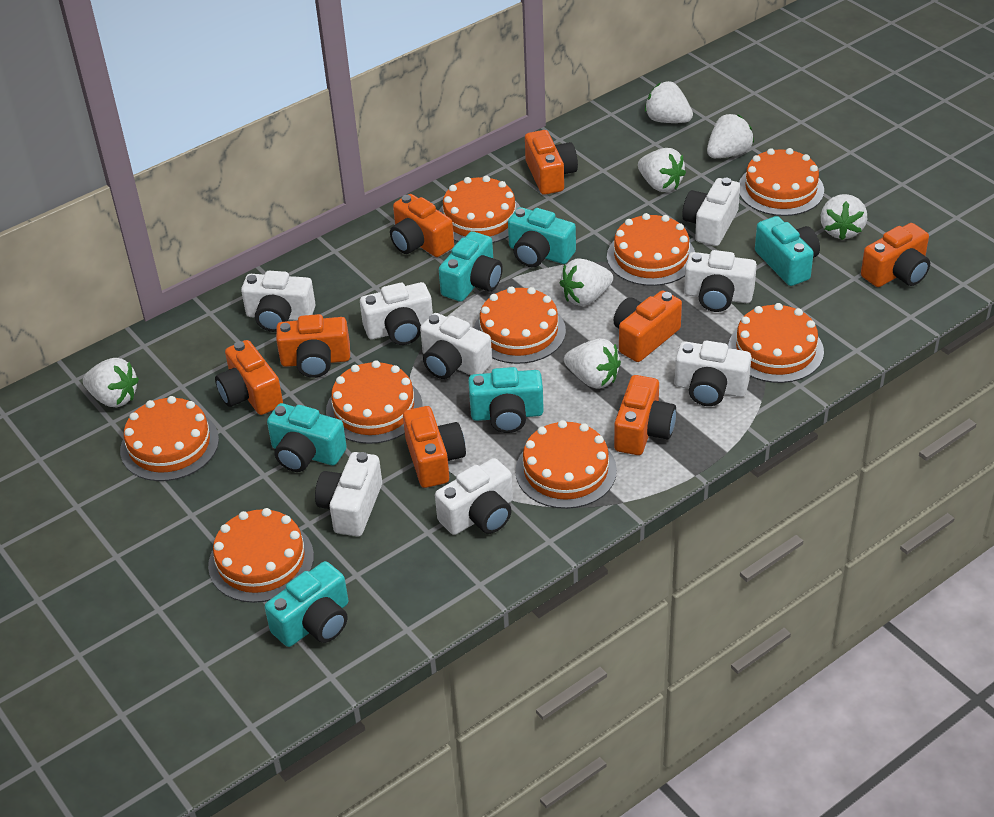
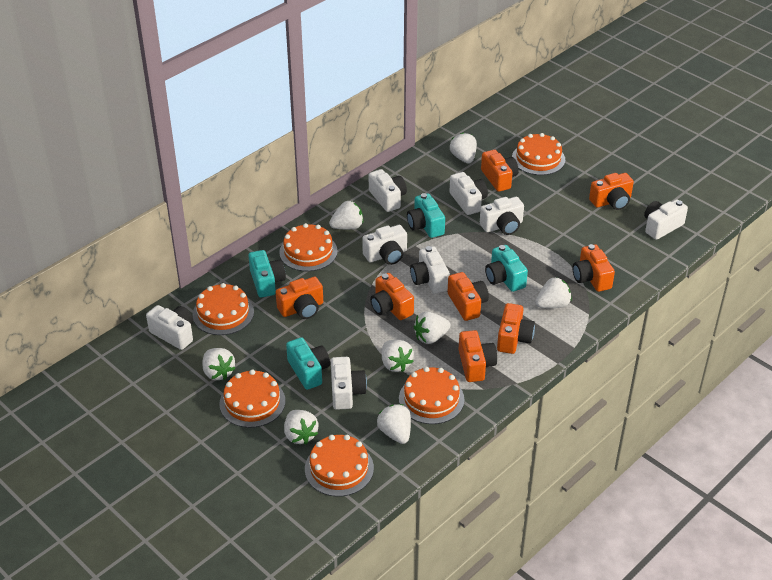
orange cake: [120,396,219,481] [208,508,314,603] [326,361,423,444] [439,176,520,243] [474,286,566,364] [515,420,617,509] [607,213,695,286] [728,303,824,383] [739,148,824,216] = 9 -> [193,283,254,335] [219,370,285,428] [279,223,338,271] [305,435,374,497] [399,367,464,424] [512,133,565,175] = 6
turquoise camera: [265,561,348,647] [267,403,347,472] [439,231,503,302] [468,367,544,433] [508,207,576,267] [755,216,820,286] = 6 -> [248,250,286,298] [286,337,330,390] [407,193,445,238] [485,245,528,292] = 4
white strawberry: [83,358,139,407] [560,258,613,306] [564,338,621,389] [638,148,686,192] [645,81,693,123] [707,114,754,158] [821,194,867,240] = 7 -> [202,348,236,380] [284,410,318,444] [329,201,363,229] [377,404,411,444] [382,340,414,372] [414,312,451,344] [450,133,477,164] [535,277,572,308] = 8

